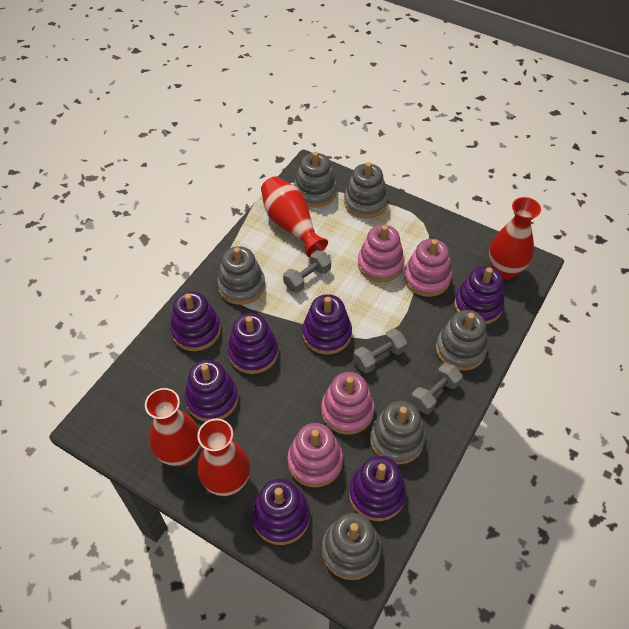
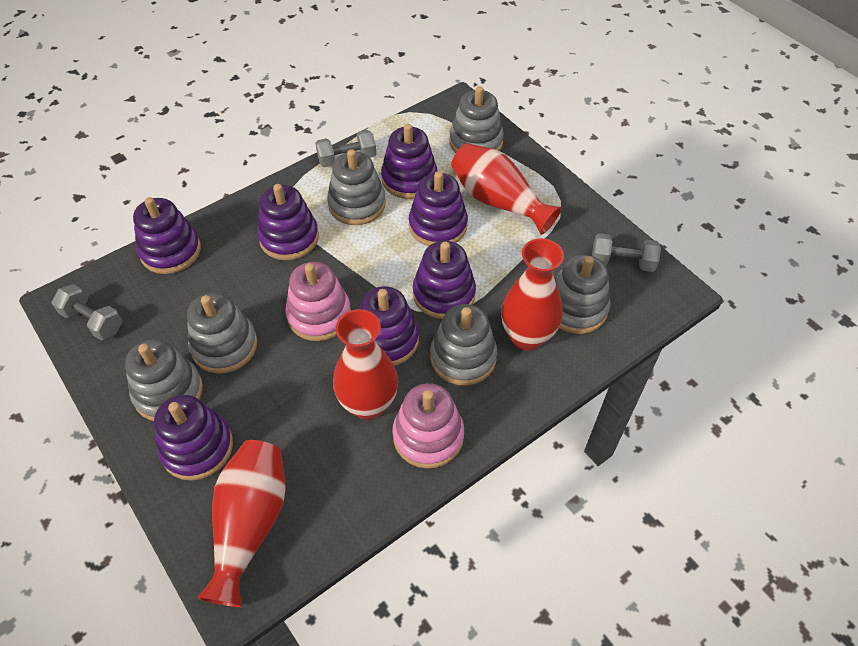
pink stacking toy: [287,423,343,487] [321,372,375,435] [358,225,404,282] [404,239,452,297] = 4 -> [285,262,351,341] [392,383,464,469] = 2

